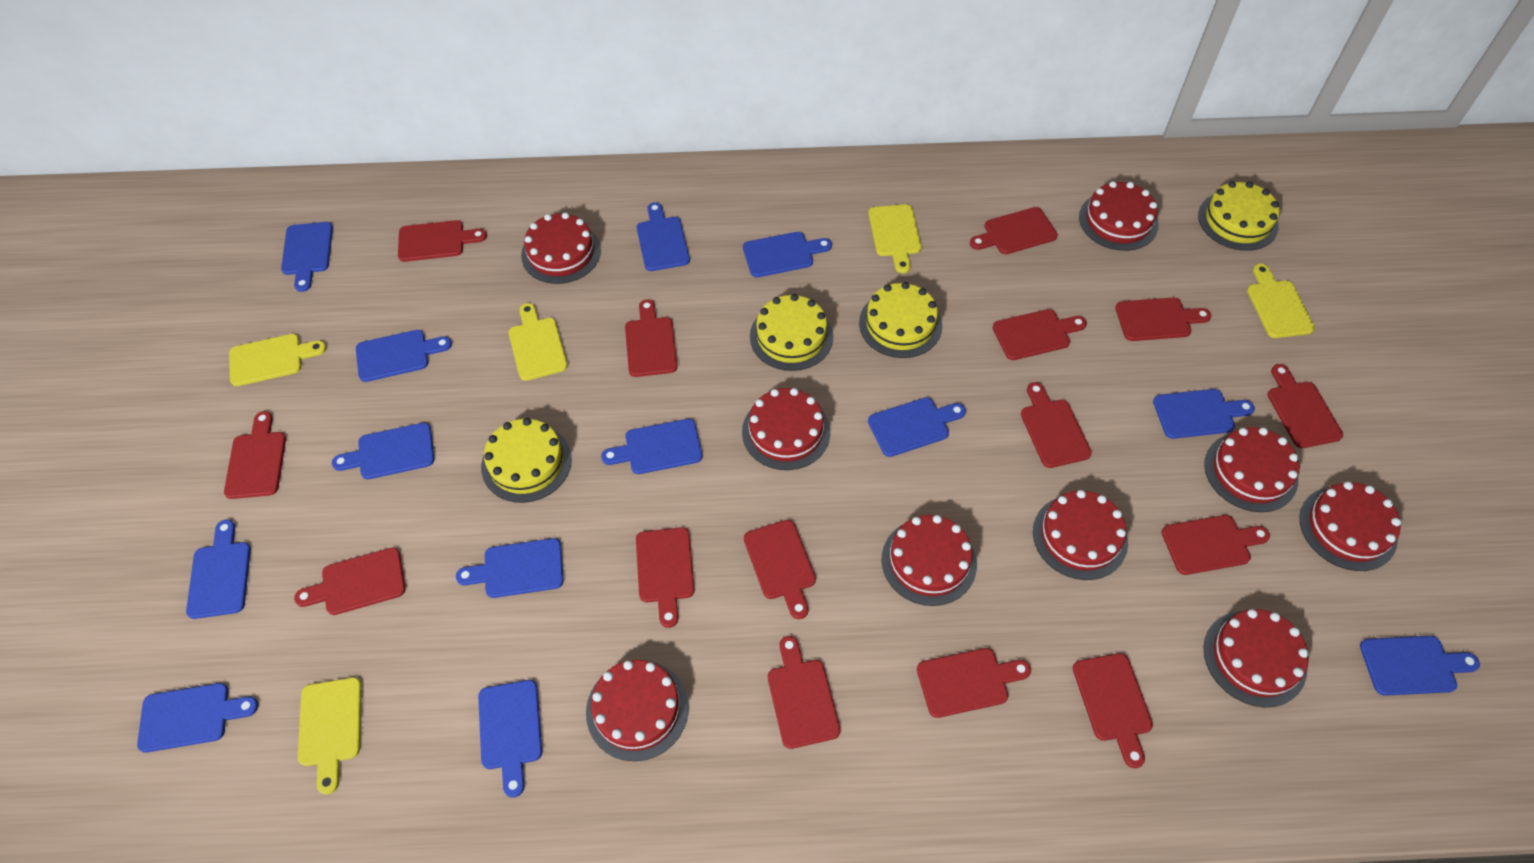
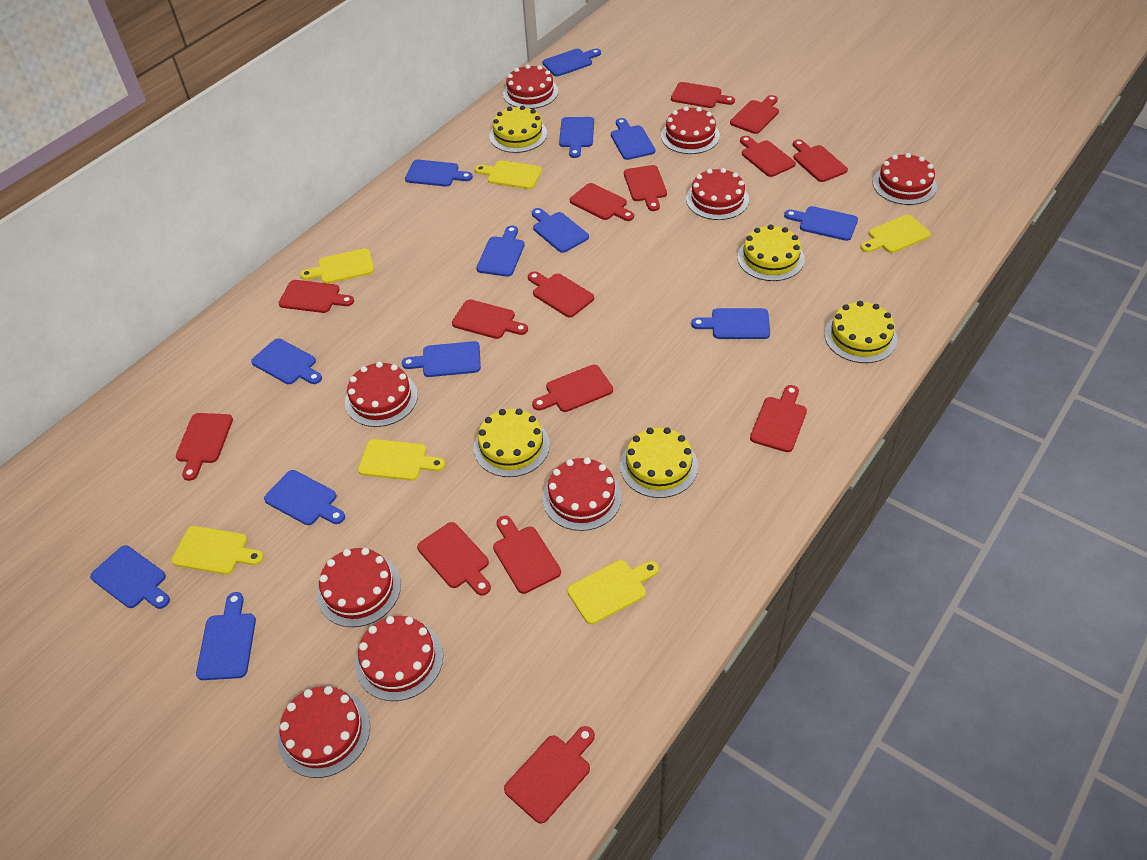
yellow cake: [481,418,572,503] [750,294,833,371] [859,282,942,358] [1198,181,1279,251] = 4 -> [474,409,550,477] [489,105,547,153] [620,427,698,498] [737,224,804,281] [824,301,897,363] = 5
yellow cutting board: [229,334,326,386] [298,677,362,795] [509,303,568,381] [869,204,921,273] [1247,264,1315,338] = 5 -> [171,526,264,575] [300,248,374,284] [358,439,445,481] [475,160,542,189] [567,560,659,624] [861,215,931,253] = 6

